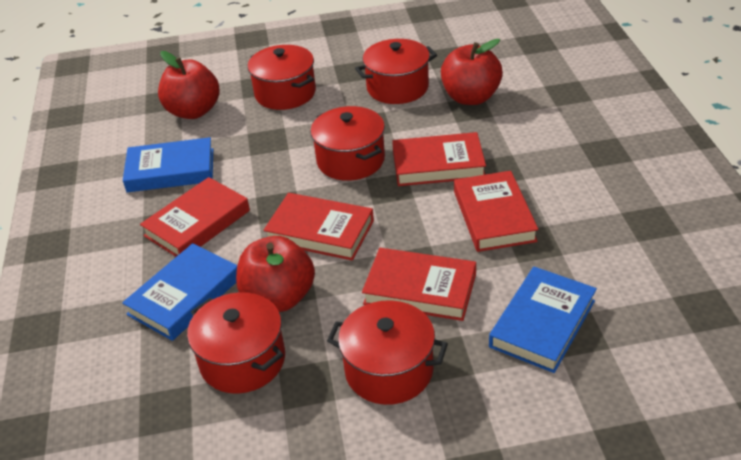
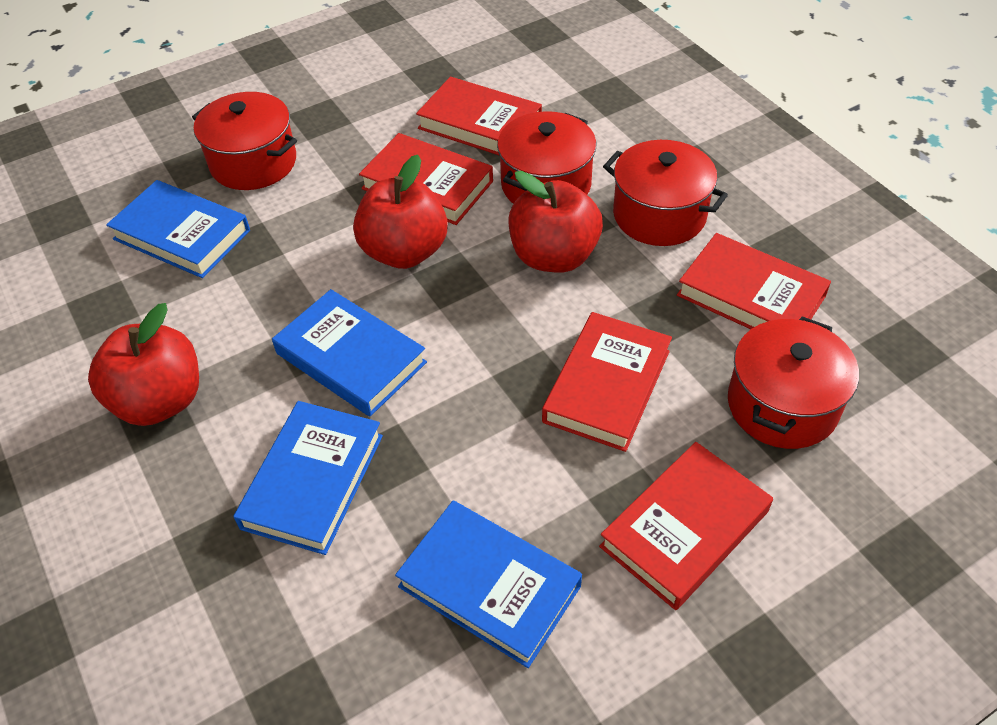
blue book: [122,243,237,341] [123,137,213,192] [489,267,597,373] = 3 -> [106,180,250,278] [233,401,383,555] [272,289,427,417] [395,501,582,668] = 4
red pot: [187,292,285,394] [247,45,316,110] [311,106,385,181] [327,300,448,405] [355,39,437,104] = 5 -> [192,92,297,190] [497,111,596,204] [603,140,728,246] [728,316,859,449] = 4

